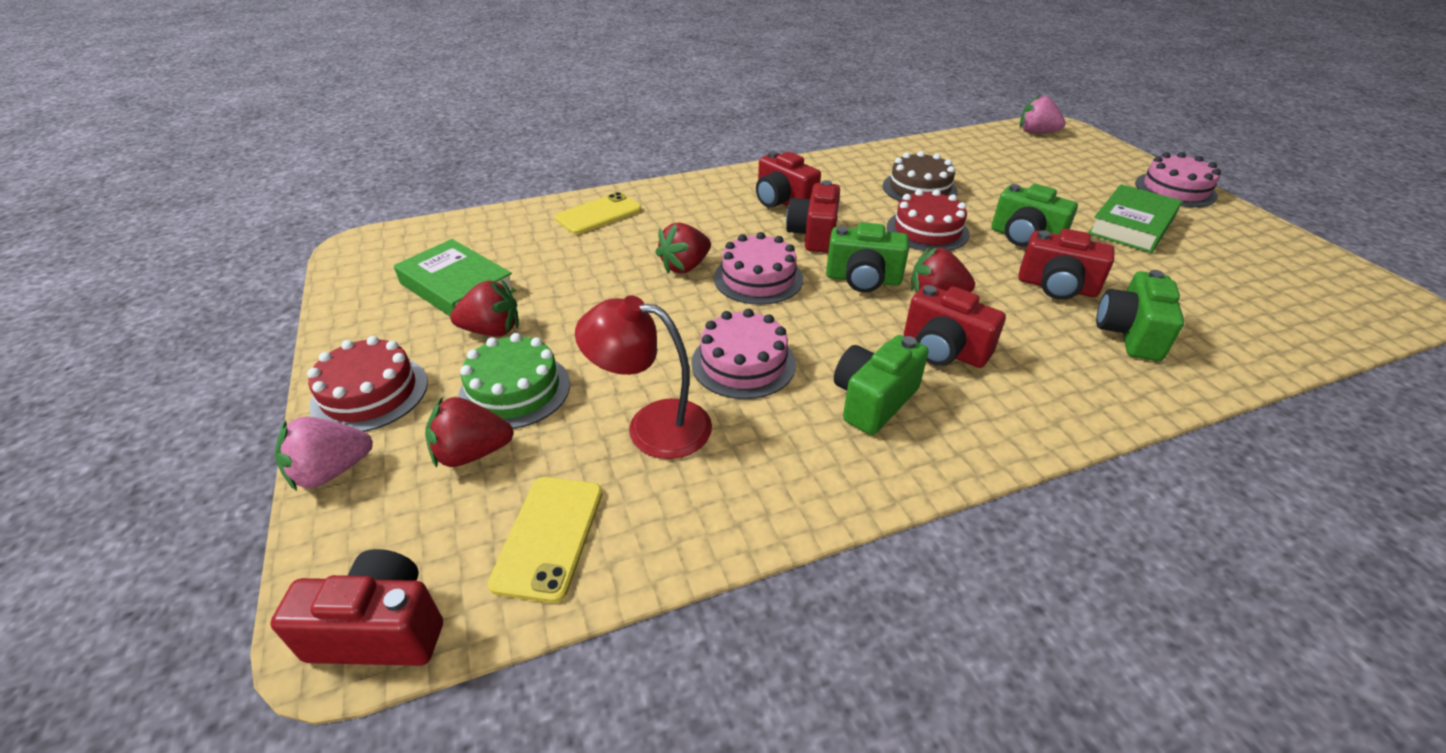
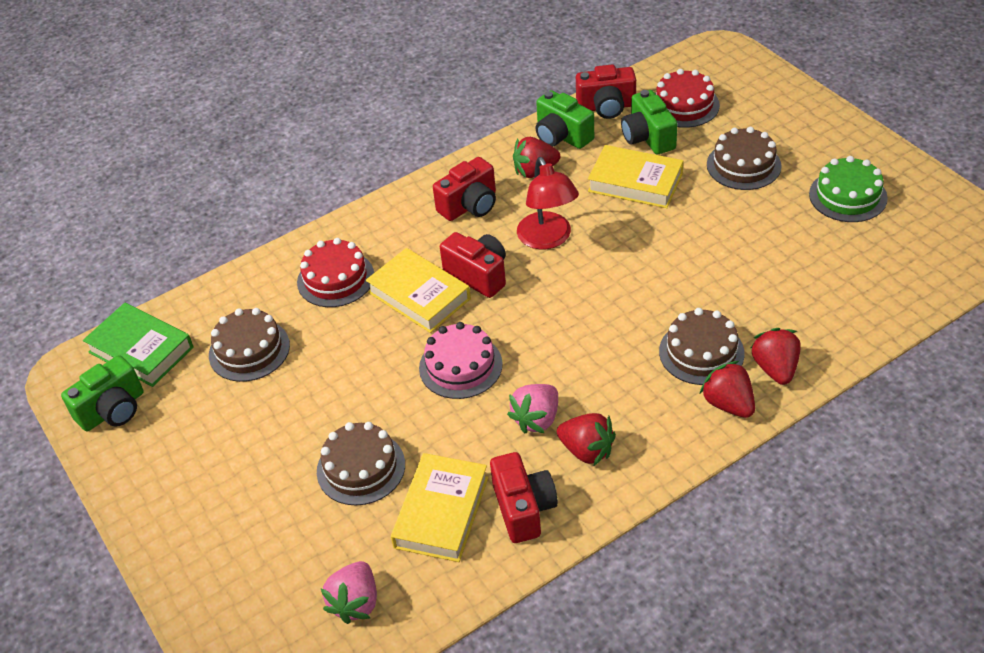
brown cake: [883,151,958,201] = 1 -> [209,308,290,382] [317,422,405,506] [659,308,745,385] [707,127,782,190] = 4
green book: [394,239,516,316] [1088,184,1182,253] = 2 -> [83,303,194,387] = 1
green camera: [826,222,909,293] [834,335,929,435] [991,184,1078,247] [1096,270,1185,361] = 4 -> [61,355,144,431] [536,90,594,149] [621,90,677,154] = 3
pink cake: [691,309,796,399] [714,232,803,305] [1135,152,1221,207] = 3 -> [419,322,503,399] = 1
red camera: [270,549,443,666] [756,151,821,208] [786,180,840,253] [904,285,1006,368] [1018,229,1115,300] = 5 -> [433,157,496,221] [440,232,506,298] [490,452,558,543] [576,64,636,119] = 4
yellow book: none = 0 -> [366,248,471,333] [391,453,488,562] [588,145,683,208] = 3
yellow phone: [488,477,603,603] [555,192,642,234] = 2 -> none = 0

